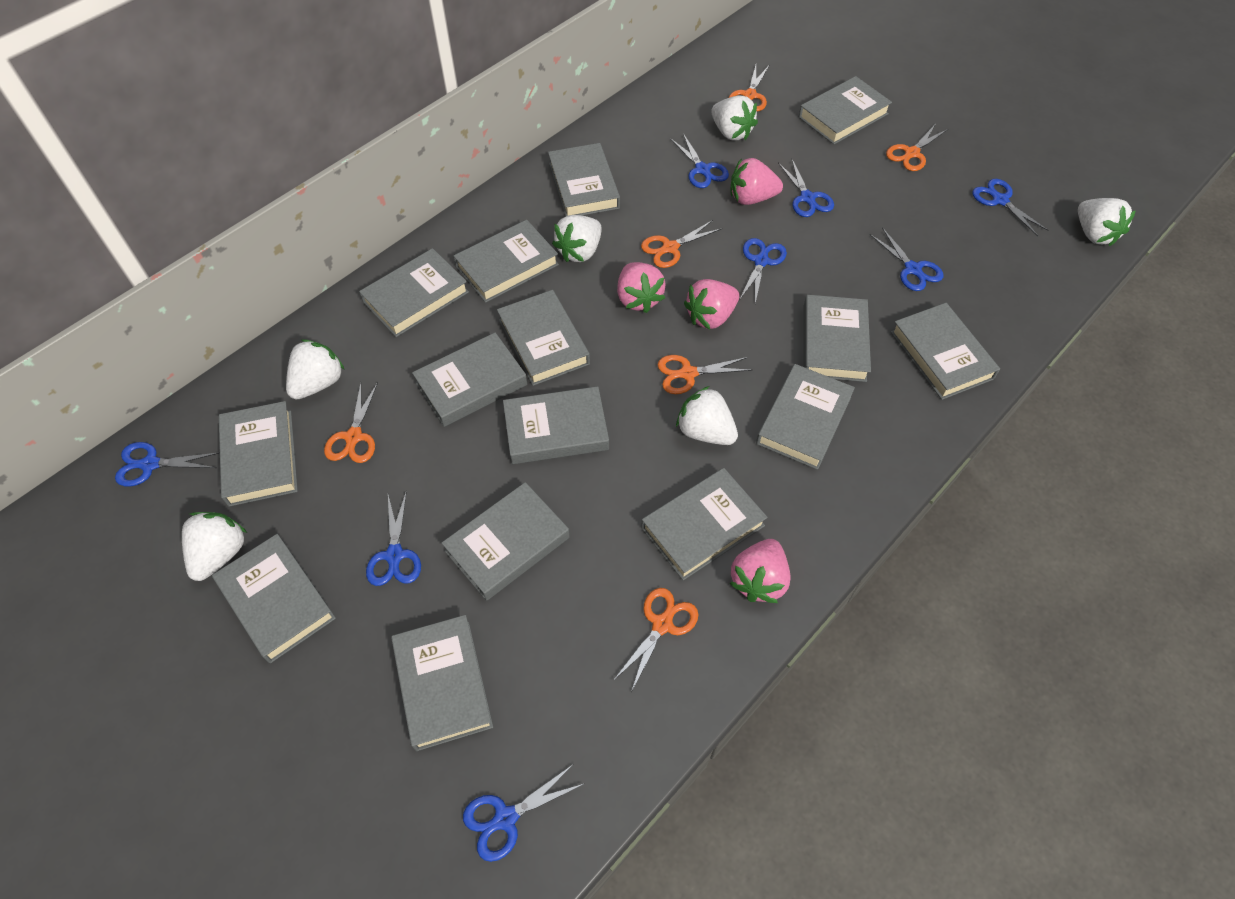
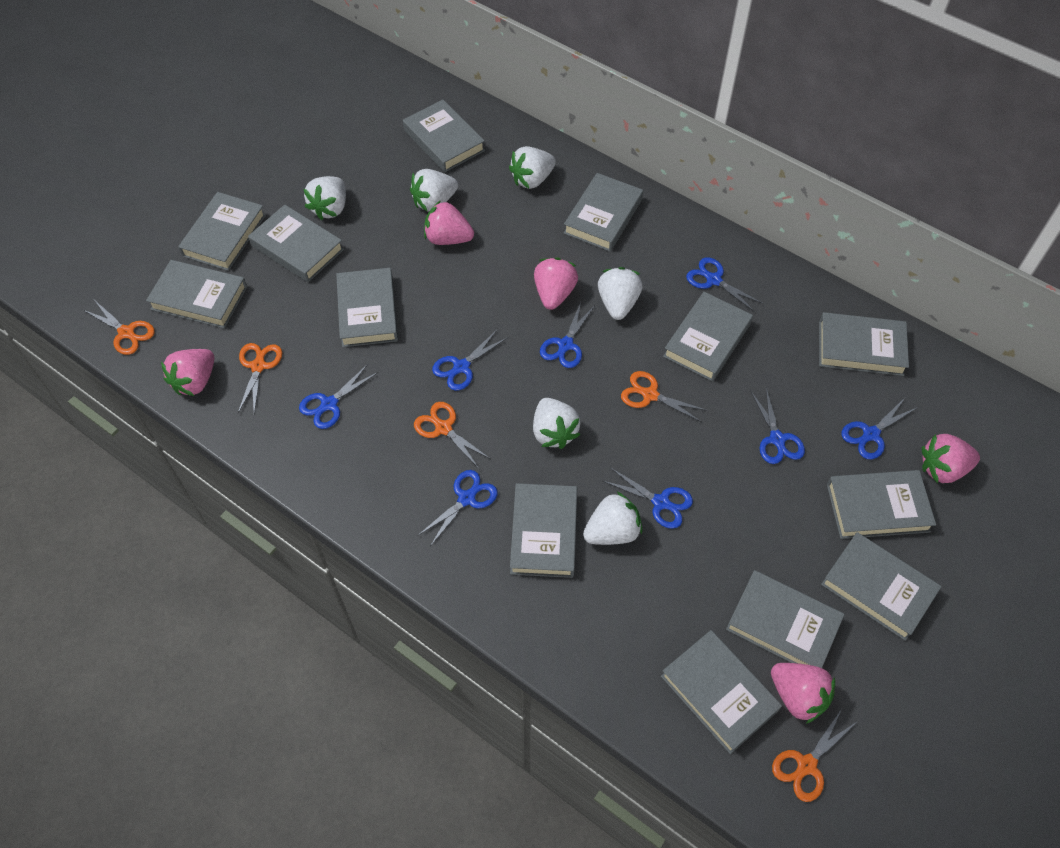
grey book: [212,534,336,663] [219,401,298,507] [359,248,469,337] [391,615,493,751] [412,332,527,427] [442,482,570,601] [454,220,559,303] [497,290,590,386] [503,386,609,464] [548,143,620,217] [641,468,768,580] [756,364,855,470] [799,76,892,144] [803,295,871,382] [891,303,1000,400] = 15 -> [146,260,247,328] [178,192,266,271] [248,205,344,282] [336,268,398,347] [403,99,485,172] [510,483,577,578] [564,173,643,252] [661,630,782,754] [663,292,753,382] [726,570,845,668] [819,312,909,376] [821,532,942,641] [827,470,936,539] = 13
orange scissors: [324,382,378,463] [613,588,698,692] [641,220,723,268] [657,355,752,394] [729,65,769,112] [886,125,948,171] = 6 -> [83,301,155,355] [238,343,282,413] [414,402,490,469] [621,371,708,422] [772,709,858,802] = 5
pink strawberry: [617,262,665,313] [684,279,739,329] [729,539,790,603] [731,158,783,205] = 4 -> [161,349,215,396] [424,200,474,245] [534,257,578,310] [771,663,835,724] [922,434,980,483] = 5

